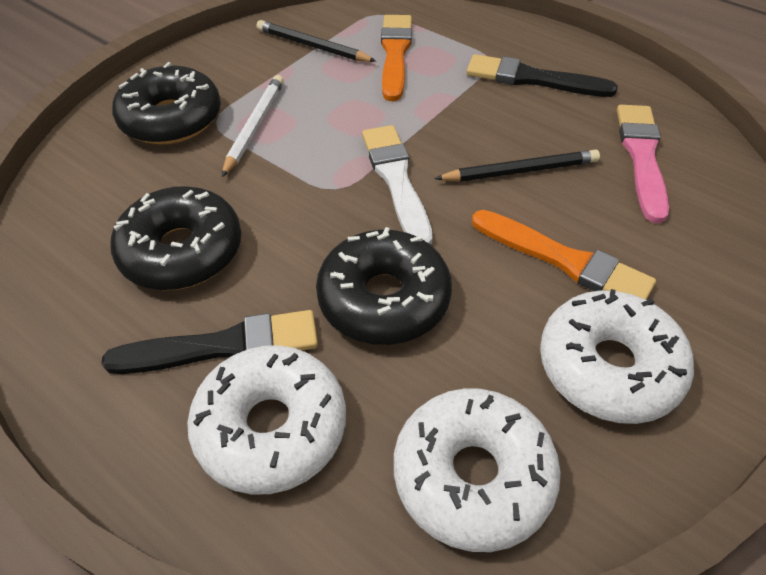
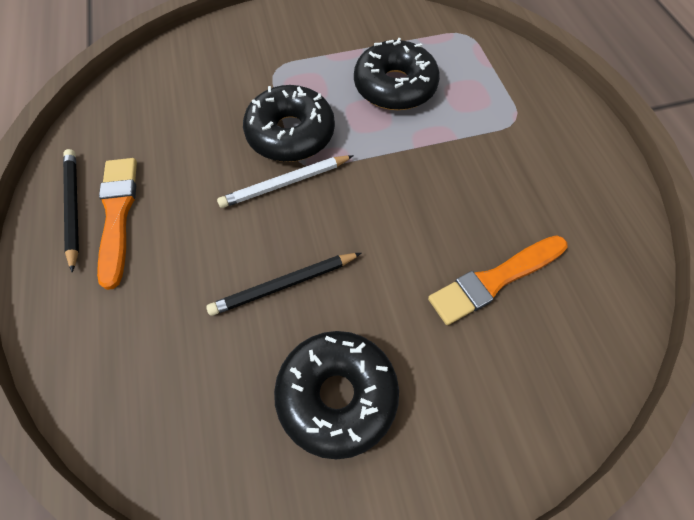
black brush: [102,310,318,374] [466,54,618,97] = 2 -> none = 0
pink brush: [617,105,669,223] = 1 -> none = 0
white brush: [362,125,433,244] = 1 -> none = 0
white donut: [187,345,346,495] [394,388,561,552] [540,289,694,424] = 3 -> none = 0

